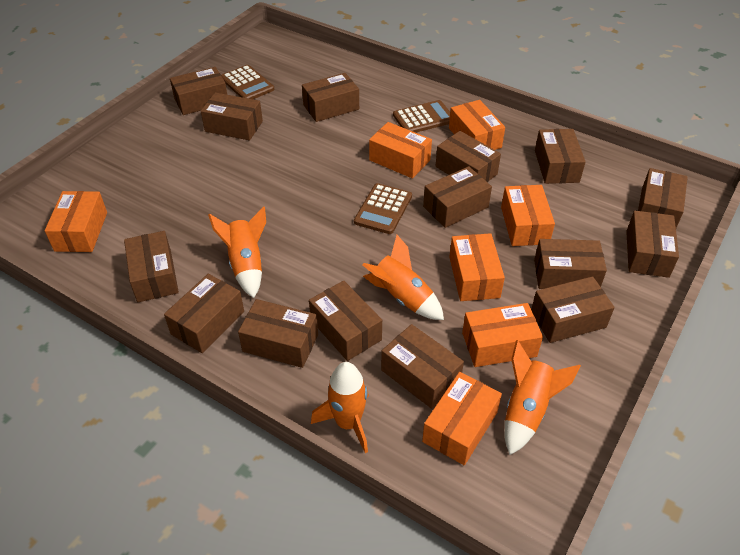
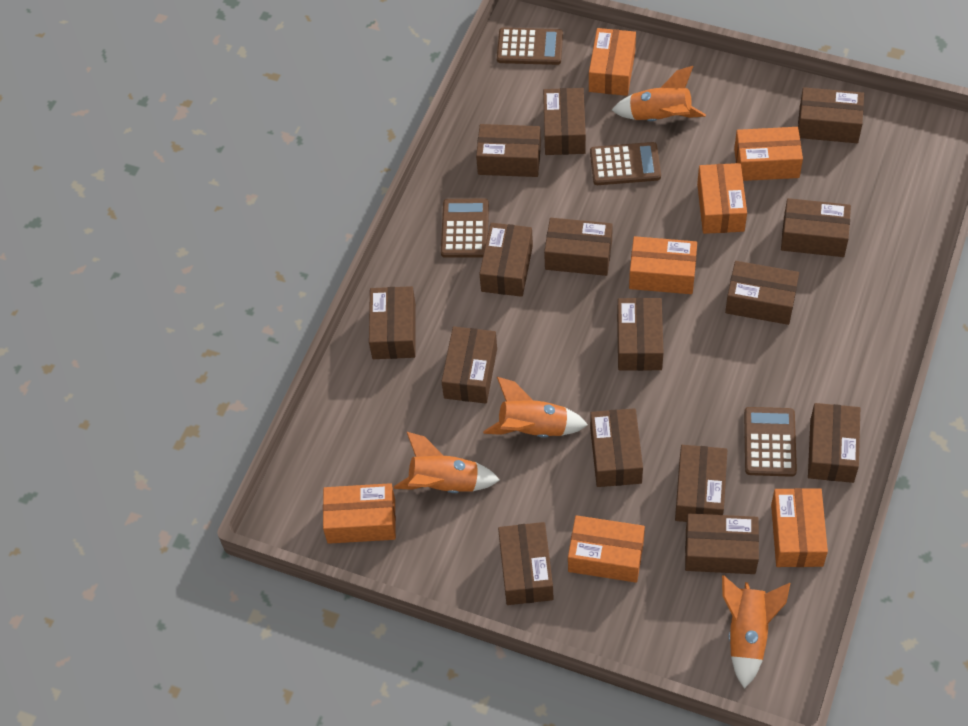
brown calculator: [221,65,274,99] [354,183,412,234] [393,100,450,133] = 3 -> [441,199,489,258] [497,28,563,65] [590,142,661,185] [744,407,797,477] = 4

